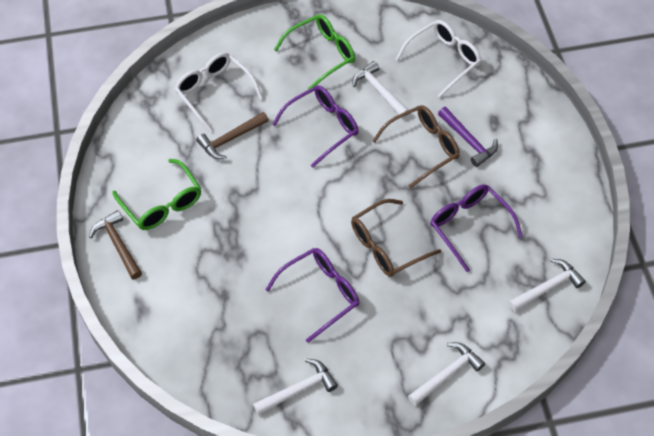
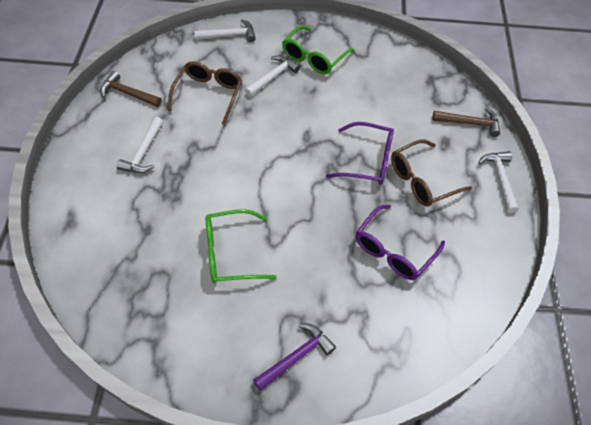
purple glasses: [265,248,360,343] [272,85,359,168] [430,184,523,272] = 3 -> [326,122,394,185] [356,205,445,280] = 2
white glasses: [175,52,263,131] [396,20,481,97] = 2 -> none = 0

